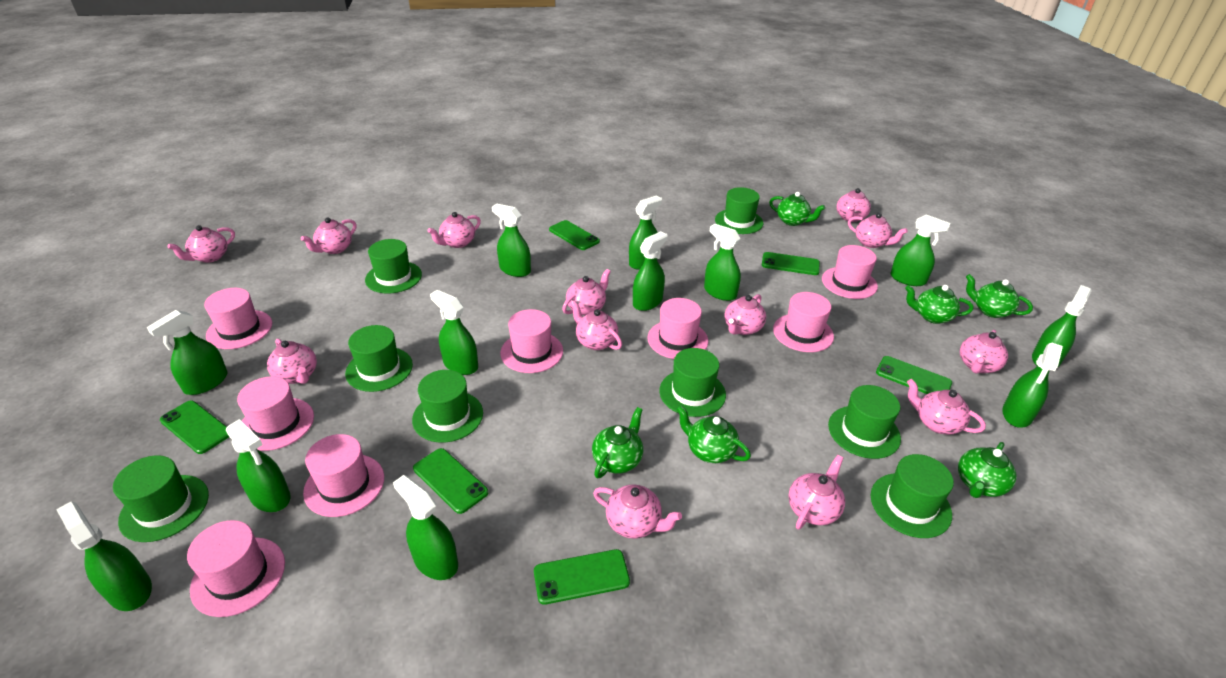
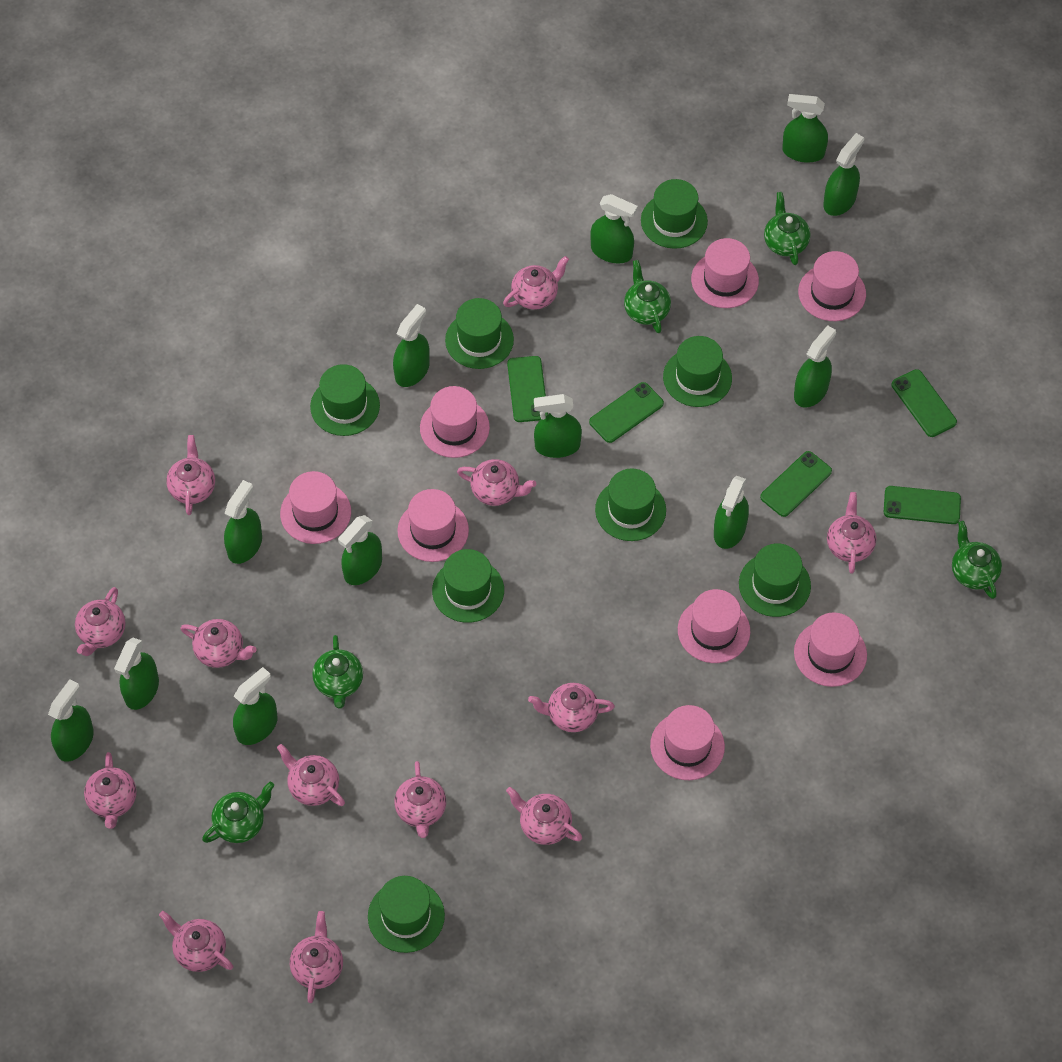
green phone: [160,401,229,454] [413,448,488,514] [534,549,630,605] [549,220,600,250] [762,252,820,275] [876,356,952,394] = 6 -> [507,356,548,422] [589,382,664,443] [760,451,832,517] [884,486,961,524] [892,369,957,437] = 5
green teapot: [592,407,643,478] [676,405,751,463] [769,192,825,226] [905,285,974,324] [958,442,1017,498] [966,274,1033,318] = 6 -> [202,782,274,843] [312,635,363,709] [624,260,671,333] [764,192,811,265] [952,521,1002,599] = 5

